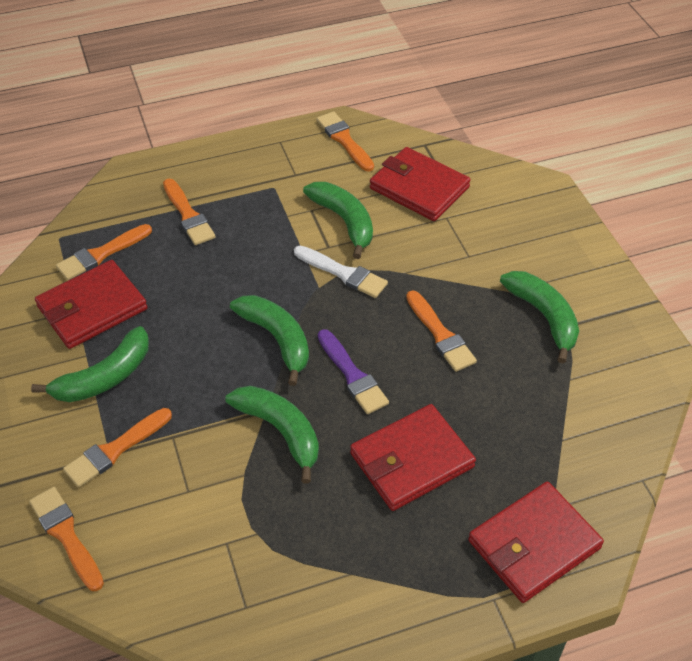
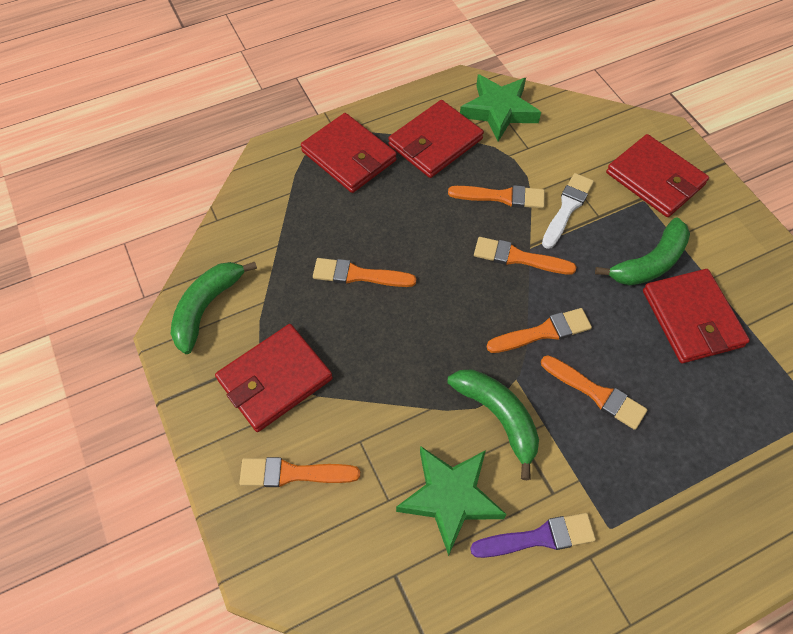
green banana: [31,326,149,402] [226,386,319,484] [230,295,309,386] [303,182,373,259] [500,271,579,364] = 5 -> [171,262,257,354] [447,369,539,480] [595,218,690,285] = 3
green star: none = 0 -> [396,446,507,556] [460,74,541,142] = 2
red wallet: [35,260,147,349] [350,404,476,511] [370,147,471,221] [468,482,604,603] = 4 -> [215,324,333,432] [301,113,397,193] [388,100,484,178] [606,134,709,217] [643,269,750,363] = 5

